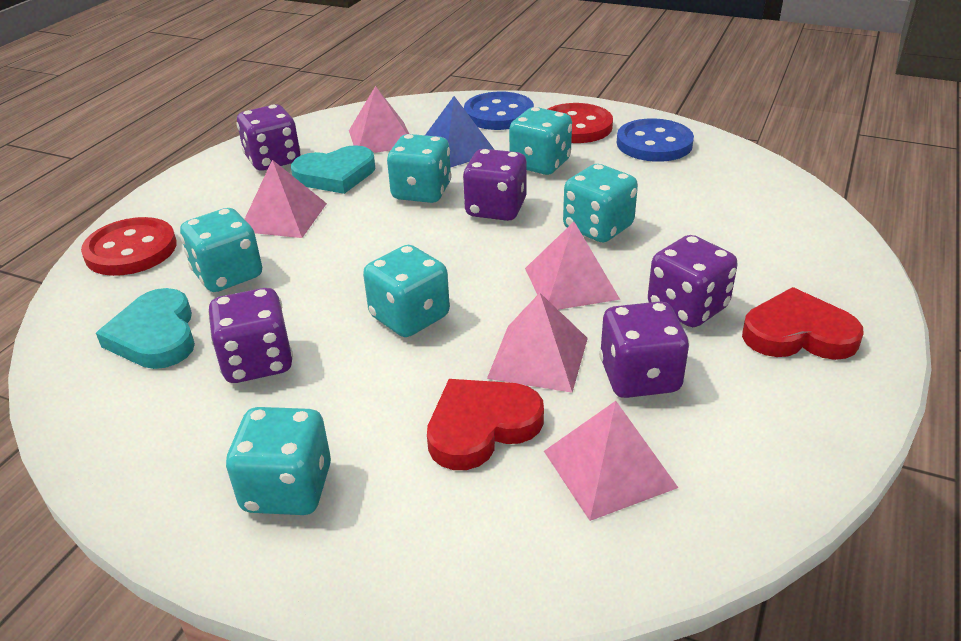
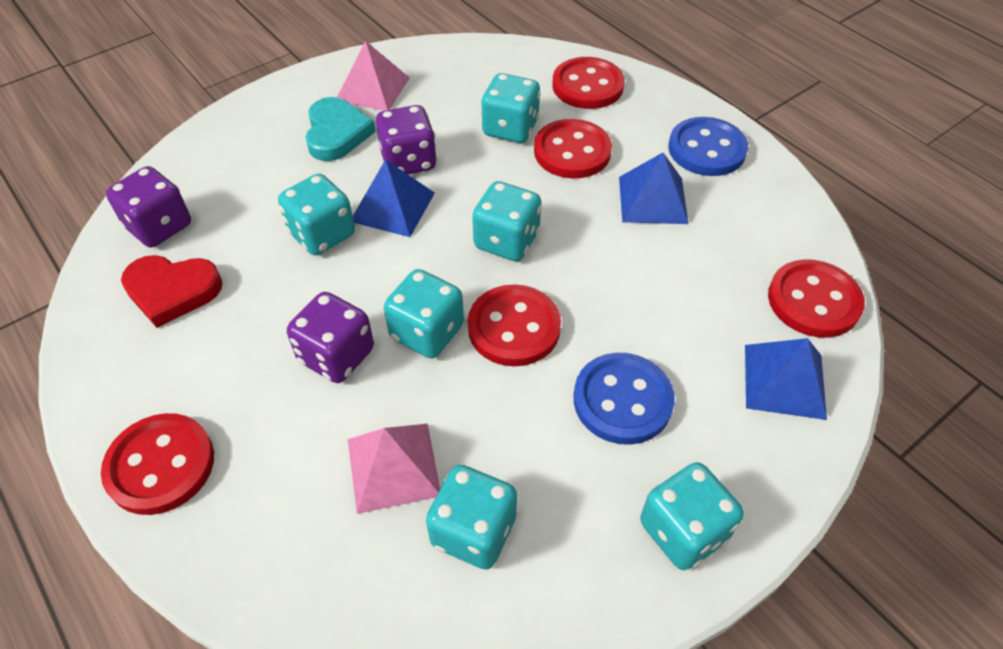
blue pyramid: [425,96,495,168] = 1 -> [353,159,435,237] [619,153,688,224] [745,338,827,420] = 3
pink pyramid: [245,160,327,238] [349,86,409,153] [487,293,588,393] [525,222,620,310] [544,401,678,521] = 5 -> [337,41,410,111] [348,424,440,514] = 2
purple dice: [208,288,293,383] [236,105,301,171] [463,149,527,221] [599,301,689,398] [648,235,738,327] = 5 -> [106,166,191,247] [287,292,374,383] [376,105,437,174] = 3
red button: [81,217,177,276] [548,103,613,143] = 2 -> [101,413,214,515] [468,284,561,366] [534,119,612,178] [552,57,625,109] [768,259,865,338] = 5
red heart: [427,379,544,470] [742,287,864,360] = 2 -> [121,255,222,328] = 1
turquoise heart: [96,288,195,369] [291,145,375,194] = 2 -> [305,97,376,161] = 1

